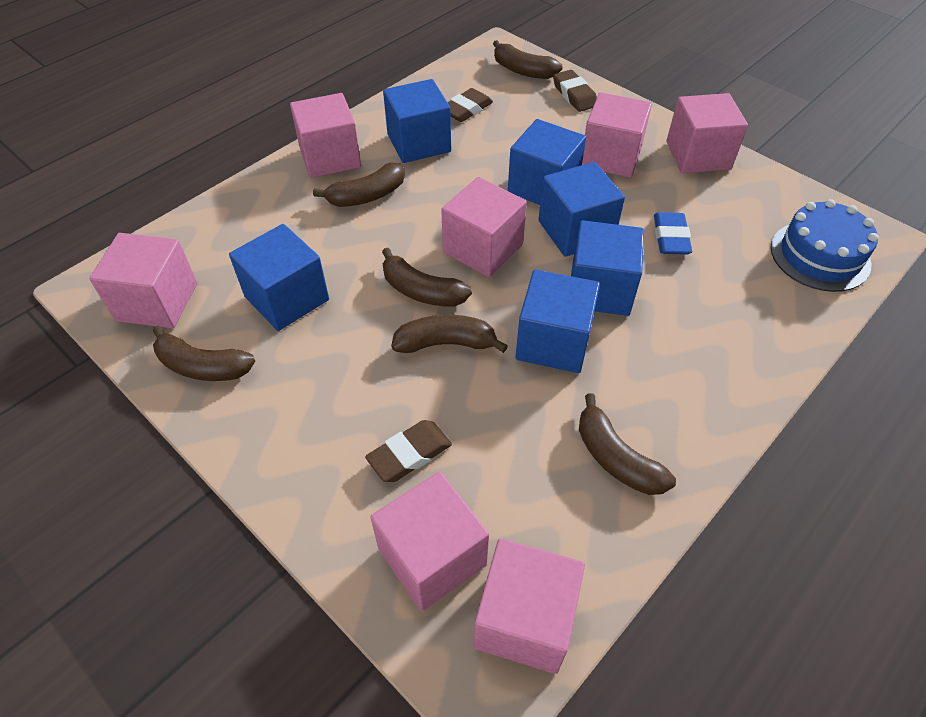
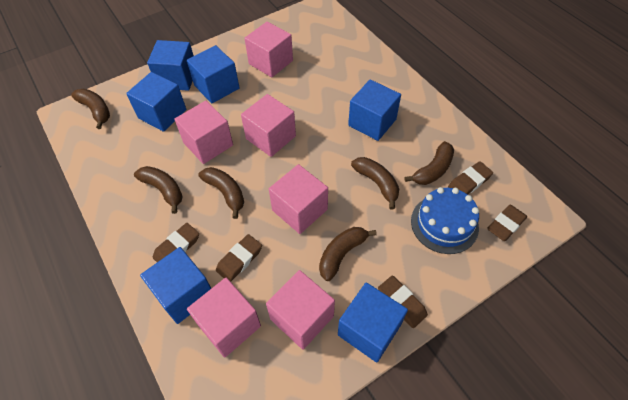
blue eraser: [654,212,692,255] = 1 -> none = 0
brown eraser: [365,420,452,482] [447,88,493,122] [553,70,597,112] = 3 -> [153,223,199,262] [216,234,262,282] [378,275,428,328] [448,161,493,195] [487,205,527,241] = 5
pink cube: [89,233,197,328] [290,93,361,178] [370,472,489,611] [441,177,527,277] [474,539,585,674] [582,92,652,178] [666,93,748,173] = 7 -> [174,101,233,164] [187,278,261,358] [241,94,296,157] [244,22,293,77] [266,270,335,350] [269,164,328,234] = 6

